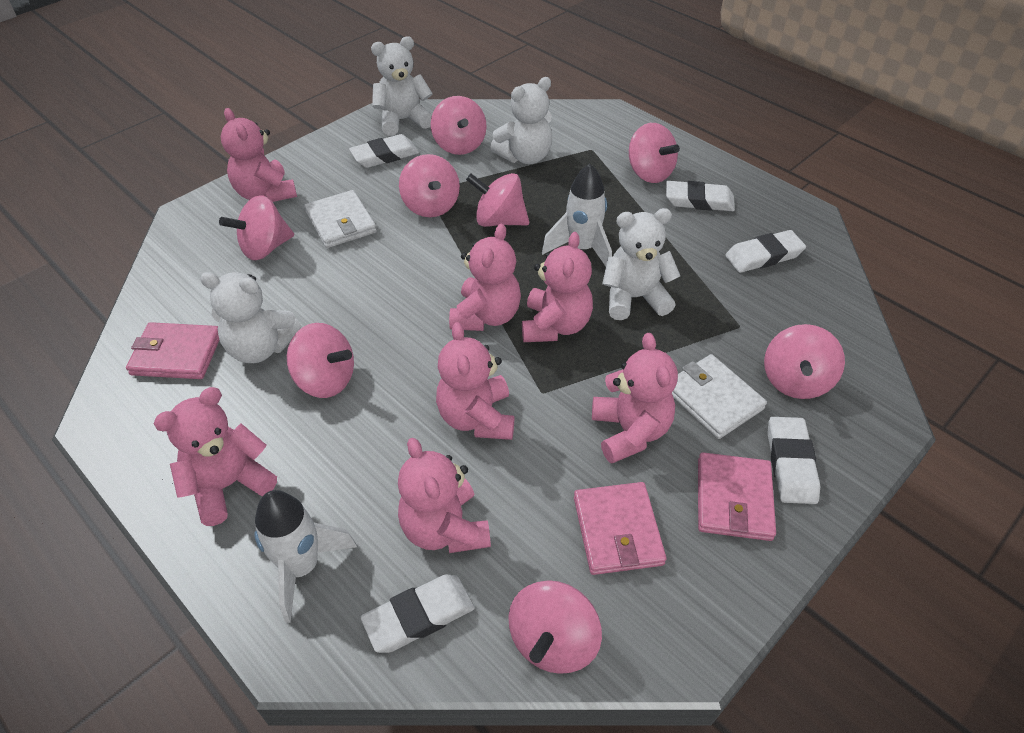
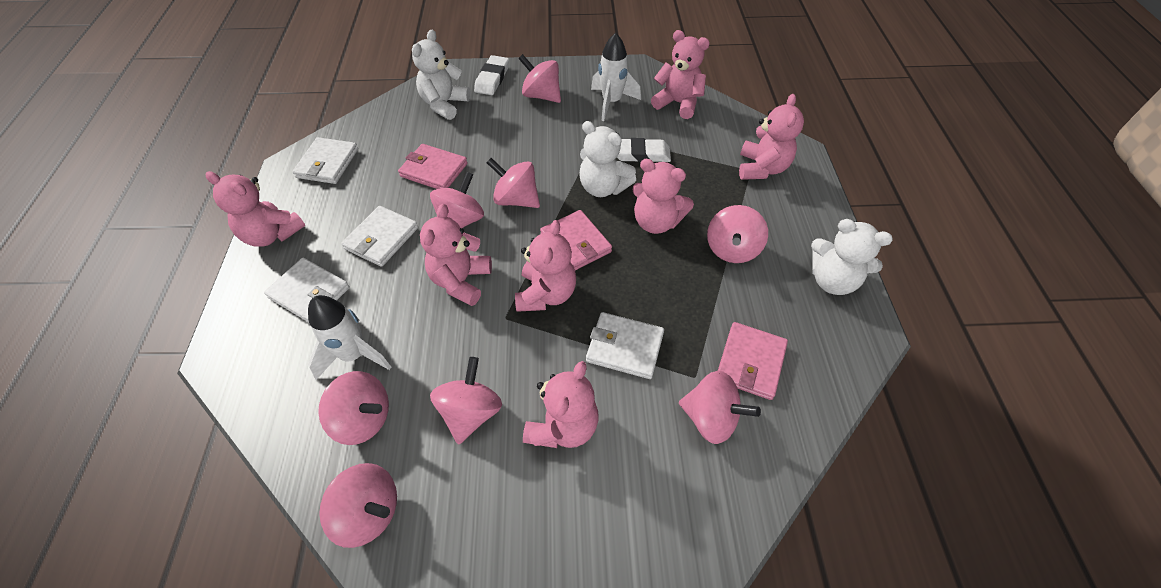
white eraser: [349,134,419,168] [361,574,475,653] [666,181,735,211] [725,230,806,273] [767,417,821,504] = 5 -> [474,55,509,95] [617,138,671,162] = 2
white teddy bear: [200,272,301,363] [371,36,433,136] [490,77,552,164] [602,208,680,320] = 4 -> [412,30,471,120] [579,121,636,197] [811,219,893,295] = 3
white wallet: [304,190,377,248] [672,354,767,439] = 2 -> [264,258,350,323] [292,137,358,184] [341,206,418,267] [586,312,664,379] = 4

